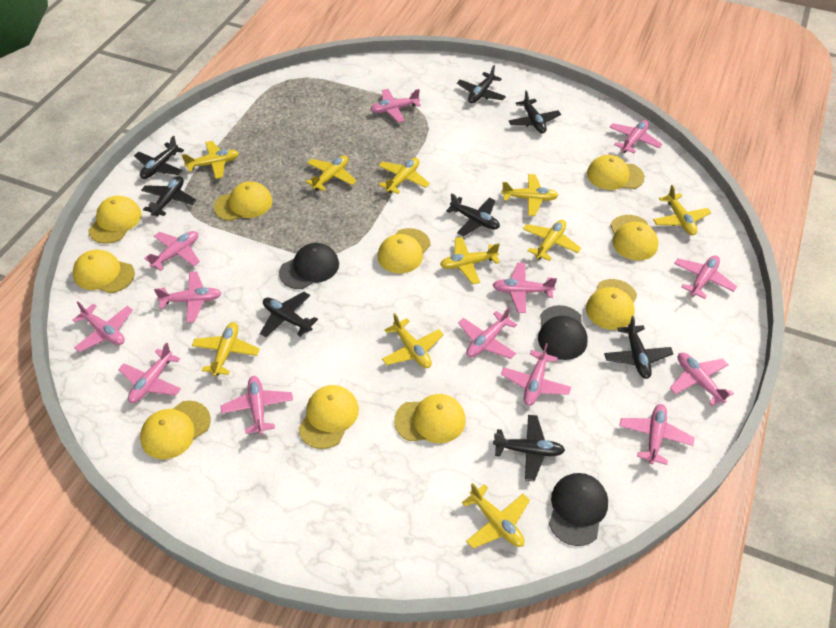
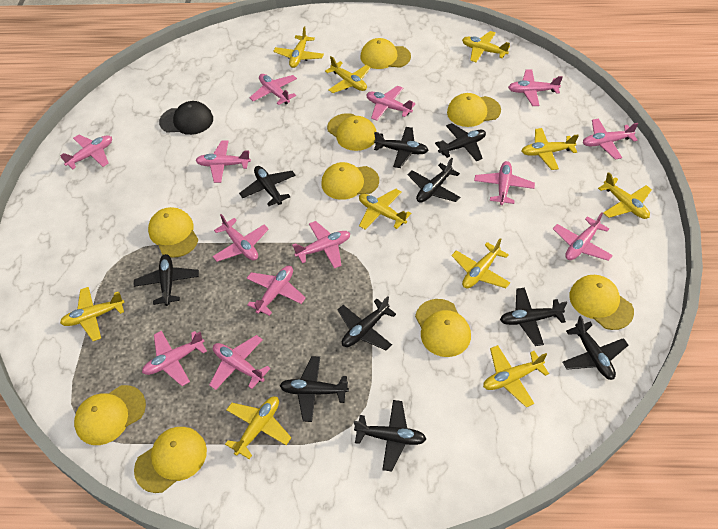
black cap: [279,243,339,289] [538,305,588,360] [549,473,608,546] = 3 -> [159,101,213,135] = 1
black plane: [134,135,184,179] [141,176,196,217] [260,292,318,338] [446,193,500,236] [457,65,506,103] [493,415,565,481] [508,90,561,133] [604,316,673,379] = 8 -> [134,254,199,306] [239,166,296,206] [280,356,349,422] [338,296,396,350] [354,400,426,472] [374,127,428,168] [408,158,460,203] [435,123,486,161] [500,288,567,346] [562,316,628,380] = 10
yellow cap: [73,250,135,293] [88,196,142,244] [140,401,211,459] [214,181,272,221] [298,385,359,449] [378,228,431,273] [394,394,466,443] [586,279,637,330] [587,155,645,190] [610,215,659,260] = 10 -> [74,385,146,445] [134,427,207,493] [148,207,198,258] [321,162,379,200] [327,113,377,151] [361,38,411,69] [415,299,471,357] [447,93,501,127] [569,275,634,330] = 9

